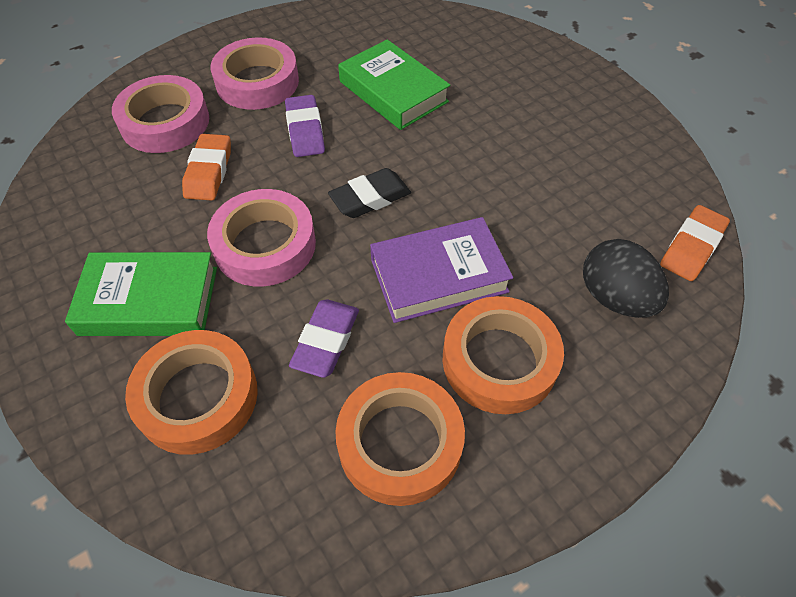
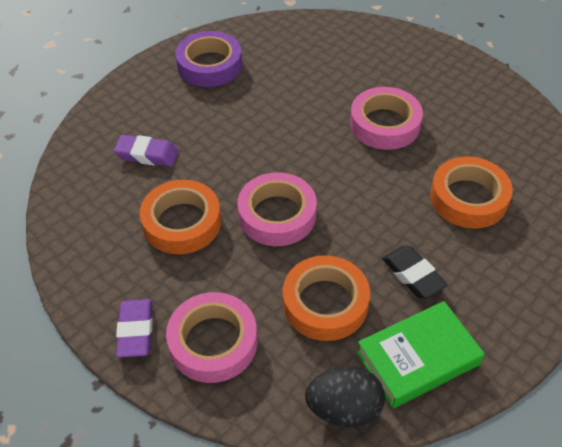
green book: [65,252,217,336] [338,39,450,130] = 2 -> [357,301,485,409] = 1
orange eraser: [182,134,231,201] [660,205,730,281] = 2 -> none = 0
purple book: [370,217,513,323] = 1 -> none = 0
purple tape: none = 0 -> [175,31,242,87] = 1

